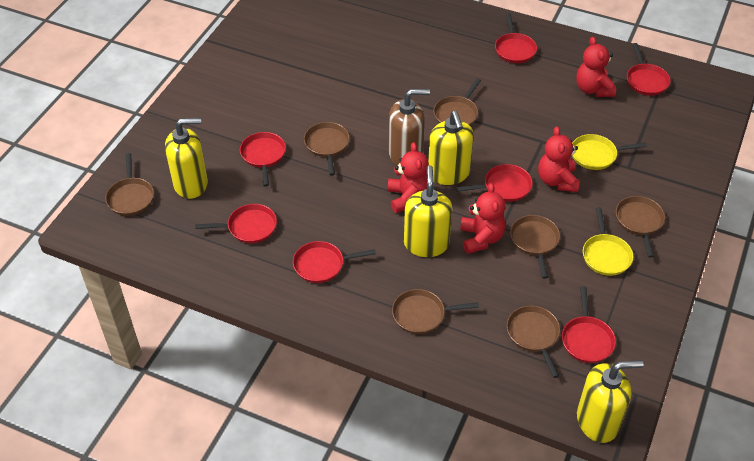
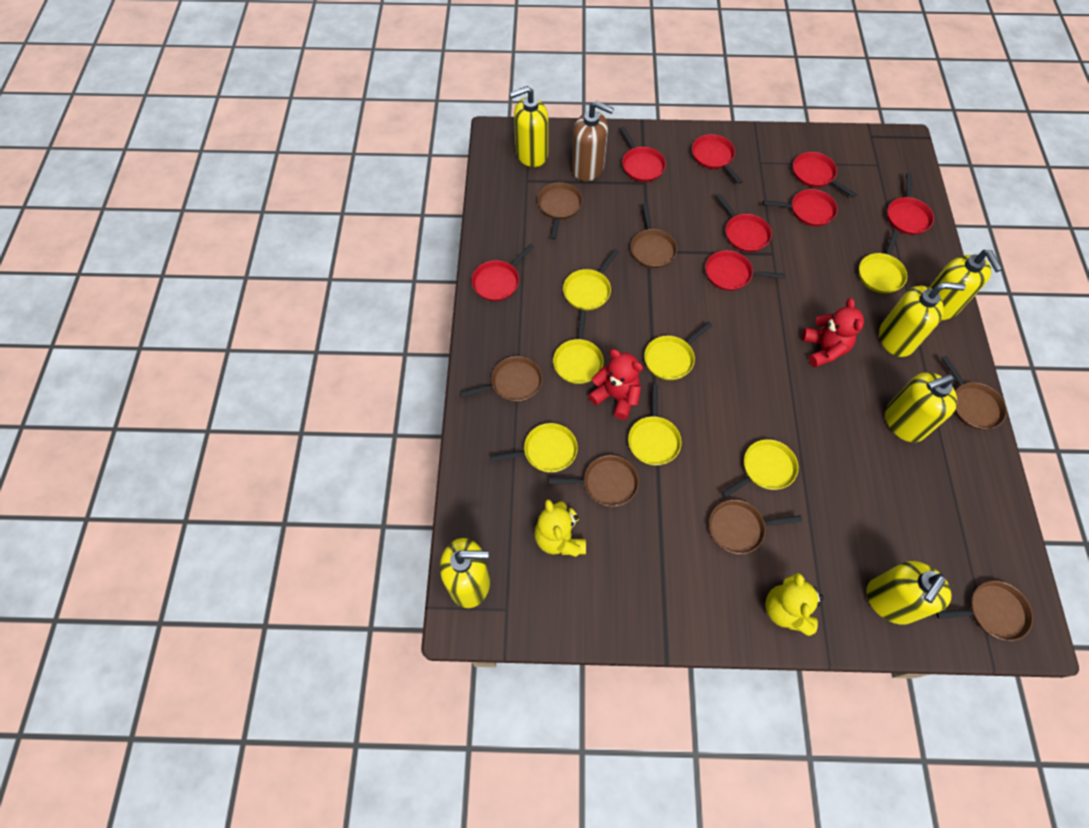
red pan: [195,204,277,243] [240,132,286,187] [293,241,376,283] [456,164,533,202] [495,13,537,63] [562,286,616,363] [627,43,671,96] = 7 -> [472,244,534,301] [620,126,666,182] [692,134,743,184] [705,250,785,291] [716,194,772,252] [763,189,838,226] [793,152,857,198] [887,173,934,235] = 8
red teddy bear: [388,142,429,213] [460,183,505,254] [538,126,580,192] [576,37,616,97] = 4 -> [588,349,643,420] [802,298,864,368] = 2
yellow pan: [572,134,647,170] [583,207,634,276] = 2 -> [490,423,578,473] [553,310,604,384] [563,249,619,310] [628,384,681,466] [644,322,712,380] [722,439,798,498] [859,230,908,294] = 7
yellow soap dispenser: [165,118,208,199] [404,165,453,257] [428,111,474,185] [577,360,644,443] = 4 -> [440,538,490,608] [510,86,548,167] [866,561,951,625] [879,282,966,357] [885,372,957,442] [929,250,1003,320] = 6
yellow teddy bear: none = 0 -> [534,499,586,557] [765,573,824,636] = 2

